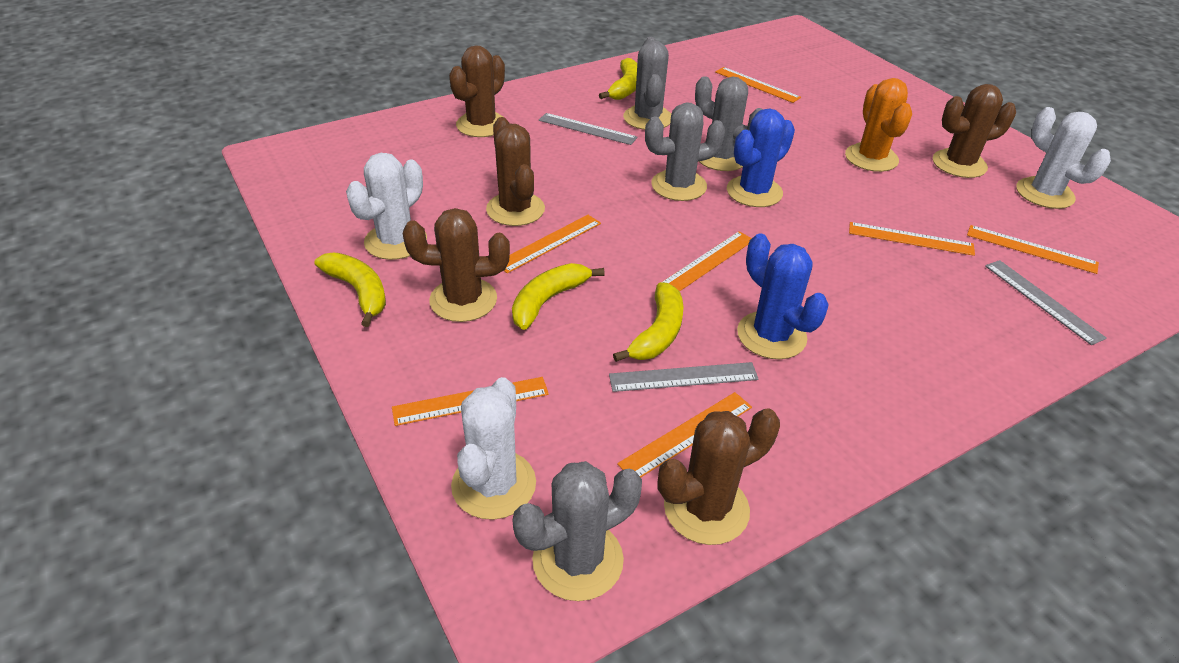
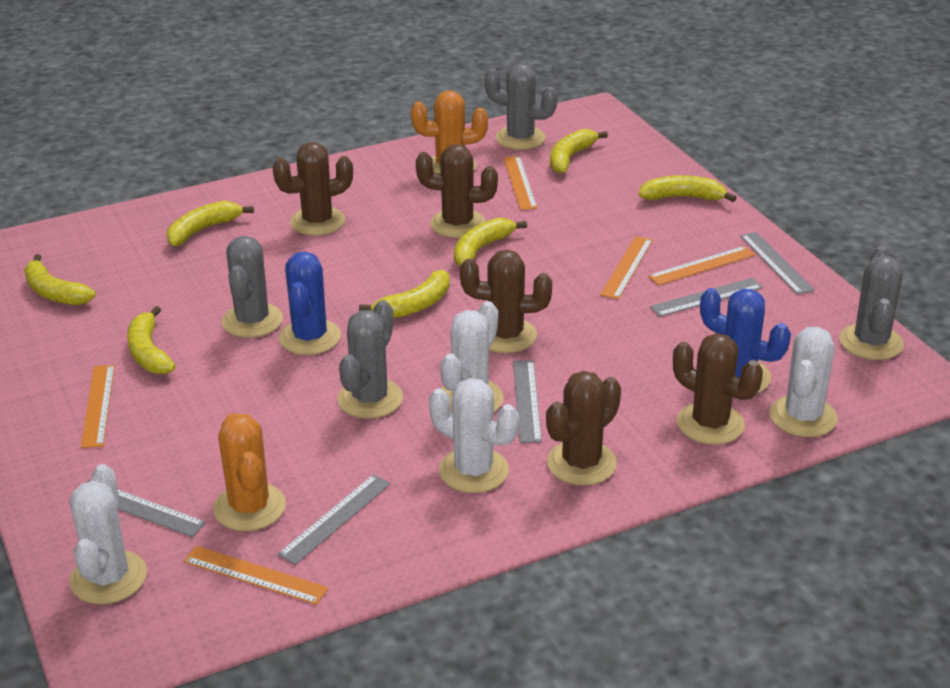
grey ruler: [539,113,638,145] [609,362,759,392] [985,260,1107,345] = 3 -> [86,479,206,537] [277,474,391,565] [513,360,542,443] [650,278,763,317] [740,232,814,295] = 5
orange cactus: [845,78,912,172] = 1 -> [213,413,286,531] [411,90,488,173] = 2
orange ruler: [392,377,549,426] [504,215,601,273] [617,392,752,477] [663,231,752,291] [715,67,801,103] [849,222,975,256] [967,225,1099,274] = 7 -> [81,365,115,448] [183,546,328,605] [504,156,537,210] [600,236,653,299] [648,246,755,285] = 5
white cactus: [346,153,427,260] [451,377,536,520] [1017,107,1111,209] = 3 -> [69,464,147,604] [429,378,519,493] [441,301,504,413] [769,327,838,437] = 4
yellow banana: [314,253,386,327] [512,263,605,330] [599,58,637,100] [613,282,683,362] = 4 -> [24,254,96,305] [127,306,176,374] [167,201,254,246] [359,270,450,318] [454,218,527,266] [550,129,608,174] [639,175,736,202] = 7

